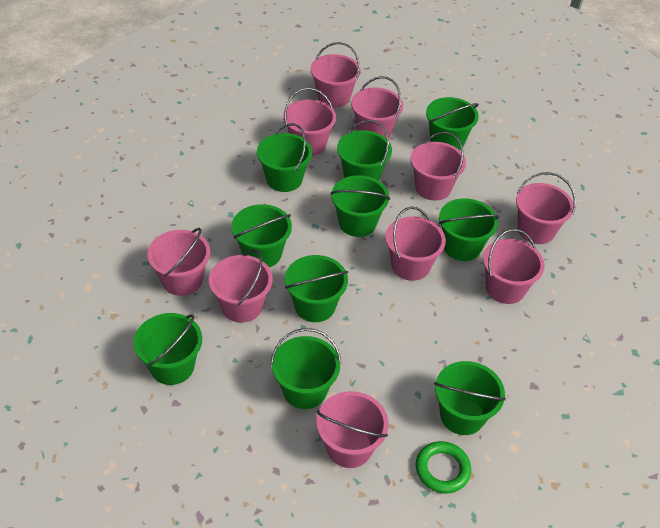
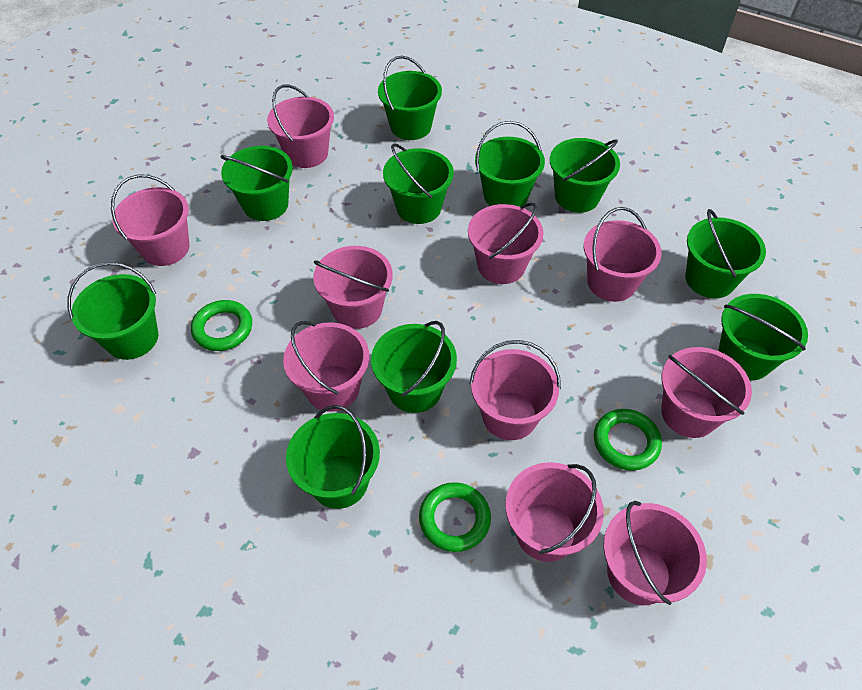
green ring: [415,441,471,493] = 1 -> [191,300,252,351] [419,482,491,552] [594,409,662,471] = 3

